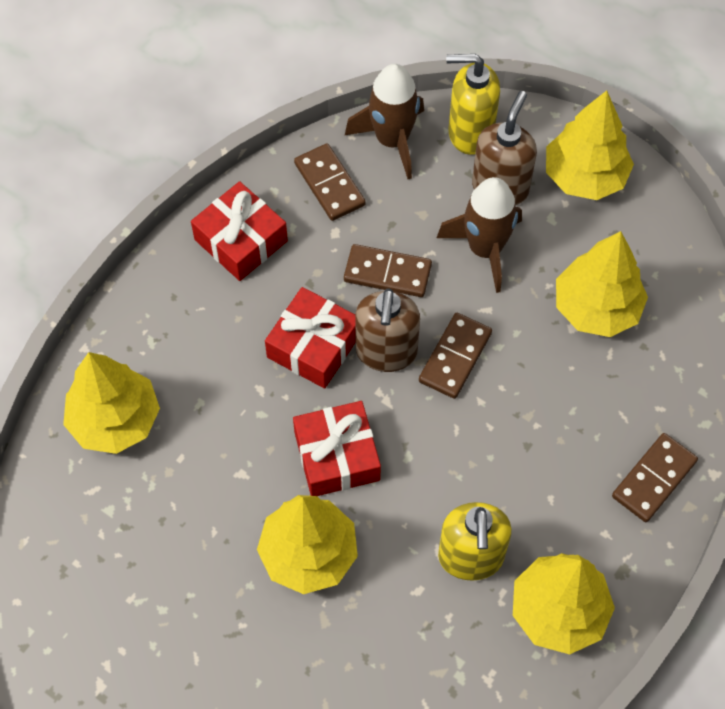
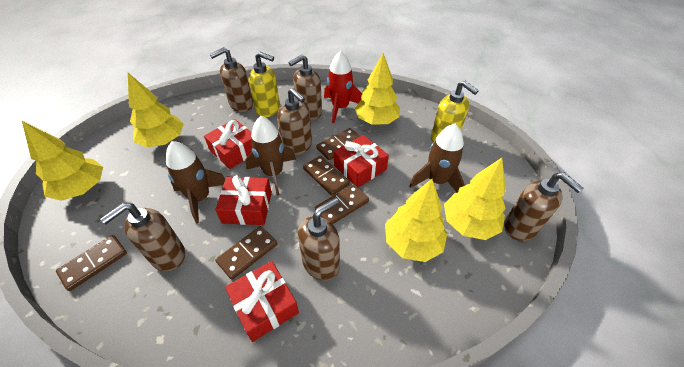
brown domino: [294,143,366,221] [344,244,432,297] [419,313,492,399] [612,433,698,522] = 4 -> [56,235,127,291] [215,226,277,280] [303,156,350,196] [315,184,369,224] [316,128,360,160] = 5
brown rocket: [345,64,424,179] [437,177,522,293] = 2 -> [166,141,225,224] [245,116,296,196] [409,123,465,192] = 3
brown soap dispenser: [355,288,420,372] [472,91,537,206] = 2 -> [100,203,185,271] [210,47,253,112] [277,88,312,155] [289,55,322,120] [298,198,340,281] [504,173,584,241] = 6
red gift: [191,181,288,281] [265,287,356,389] [293,401,381,496] = 3 -> [204,119,252,169] [215,175,272,225] [225,261,299,342] [334,135,389,188] = 4
red rocket: none = 0 -> [324,51,362,123] = 1

